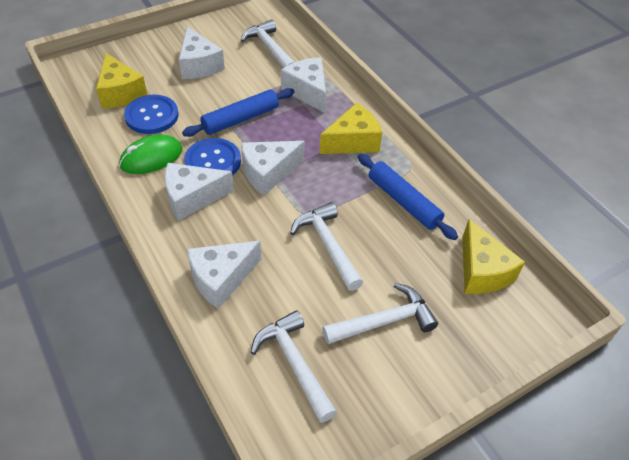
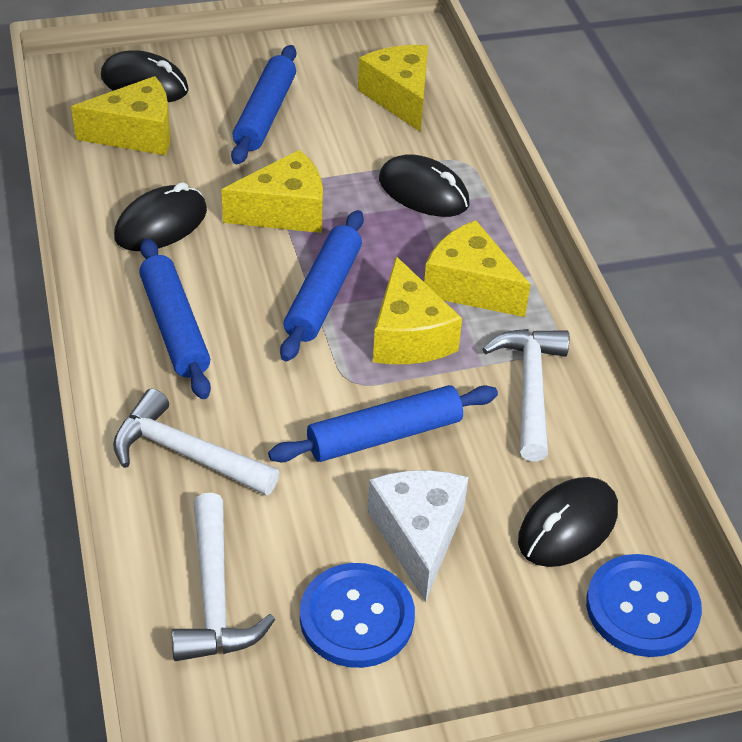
black mouse: none = 0 -> [101,50,189,102] [114,182,207,251] [379,154,470,217] [518,477,618,567] = 4
blue rolling pin: [182,88,294,137] [358,154,458,240] = 2 -> [139,238,211,399] [231,45,296,164] [268,385,498,462] [280,210,364,361] = 4
green mouse: [119,134,182,174] = 1 -> none = 0
white cheese: [165,163,234,221] [179,27,225,79] [187,241,261,309] [241,141,305,195] [281,57,326,113] = 5 -> [367,470,469,603] = 1
white hammer: [241,20,295,68] [250,310,337,423] [290,202,363,291] [322,283,438,344] = 4 -> [113,388,279,496] [172,493,275,661] [482,329,569,462] = 3
yellow cheese: [96,53,147,109] [319,103,382,154] [462,219,525,294] = 3 -> [71,76,171,155] [221,150,323,233] [358,45,428,132] [373,256,462,364] [424,220,531,317] = 5

